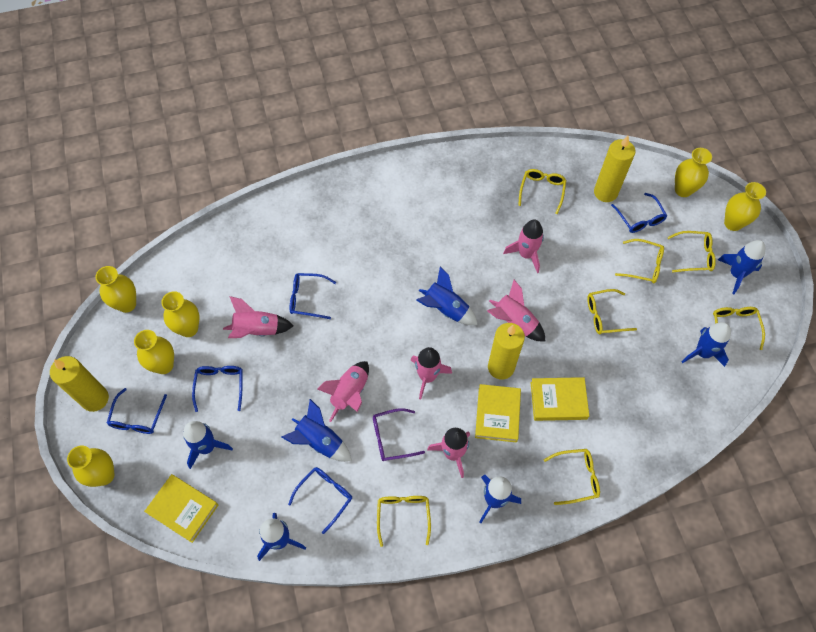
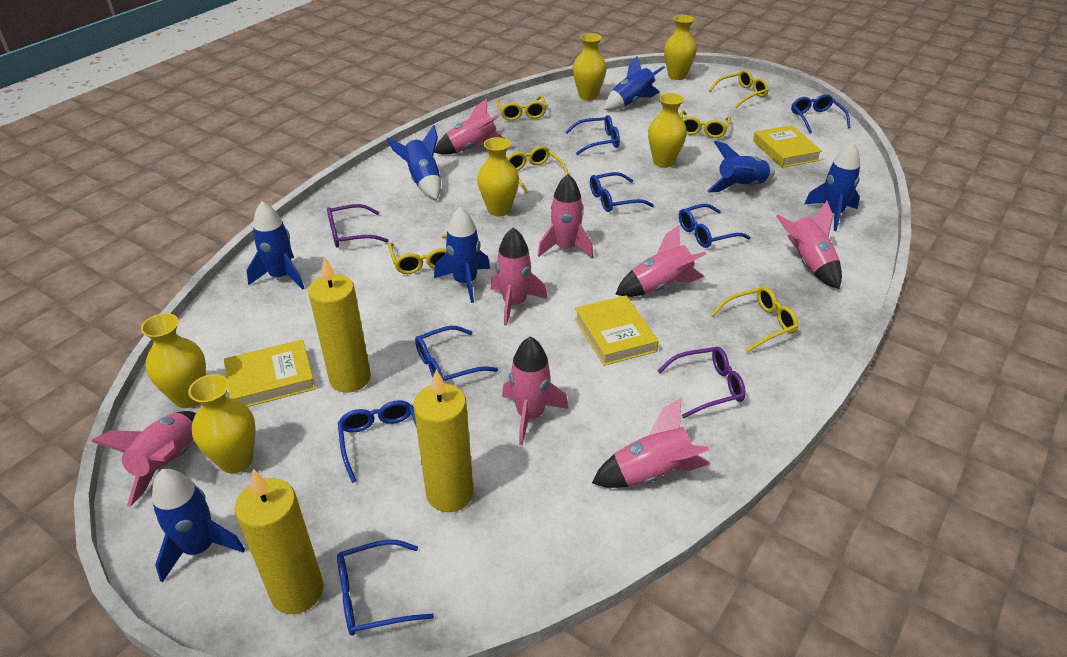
blue glasses: [107,388,167,434] [192,366,243,412] [288,467,352,534] [290,273,336,319] [611,193,667,233] = 5 -> [337,539,434,635] [338,400,422,483] [415,326,498,381] [566,115,620,155] [590,172,654,212] [679,204,750,248] [791,94,851,133] = 7
pink rocket: [223,296,293,338] [317,361,369,422] [411,347,452,400] [427,428,470,478] [487,280,546,342] [503,219,544,273] = 6 -> [91,411,196,507] [434,99,506,155] [490,227,548,326] [502,336,568,445] [538,174,594,259] [592,398,710,488] [615,225,706,297] [776,201,842,289] = 8
purple glasses: [373,408,425,461] = 1 -> [327,204,389,248] [657,347,746,418] = 2
yellow glasses: [377,496,431,547] [518,169,566,214] [544,449,600,505] [587,289,637,334] [615,239,664,283] [668,231,716,273] [713,307,765,350] = 7 -> [388,234,447,274] [496,95,547,121] [507,146,568,194] [680,110,731,138] [709,70,769,108] [711,286,798,353] = 6

